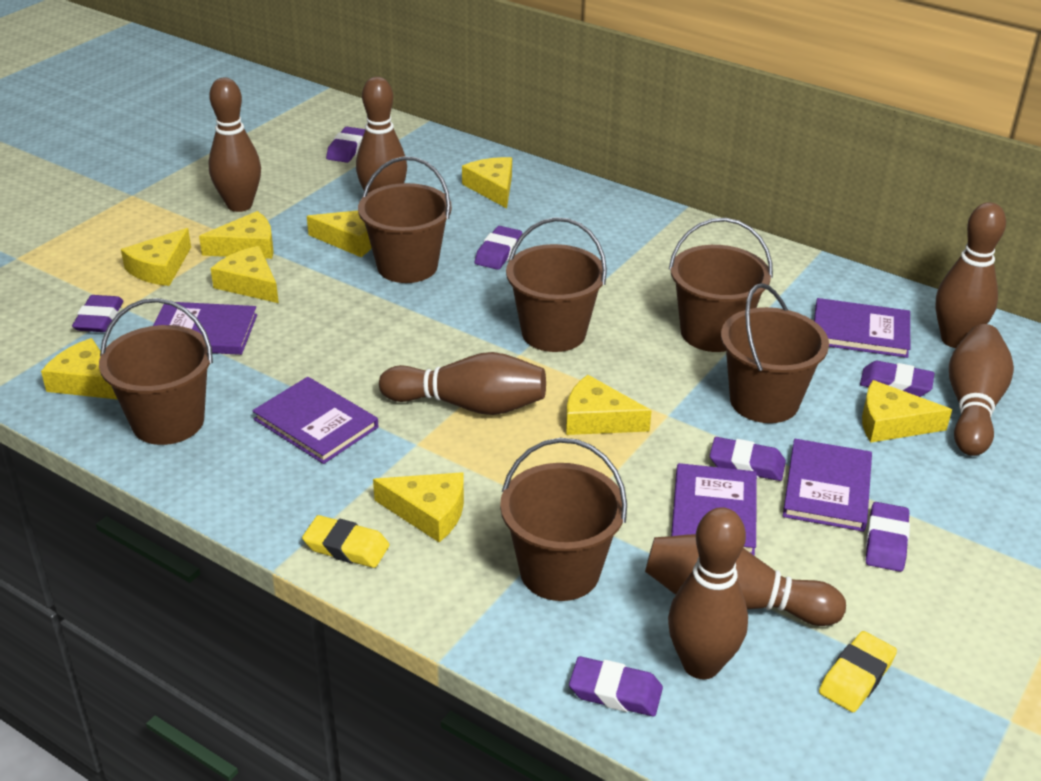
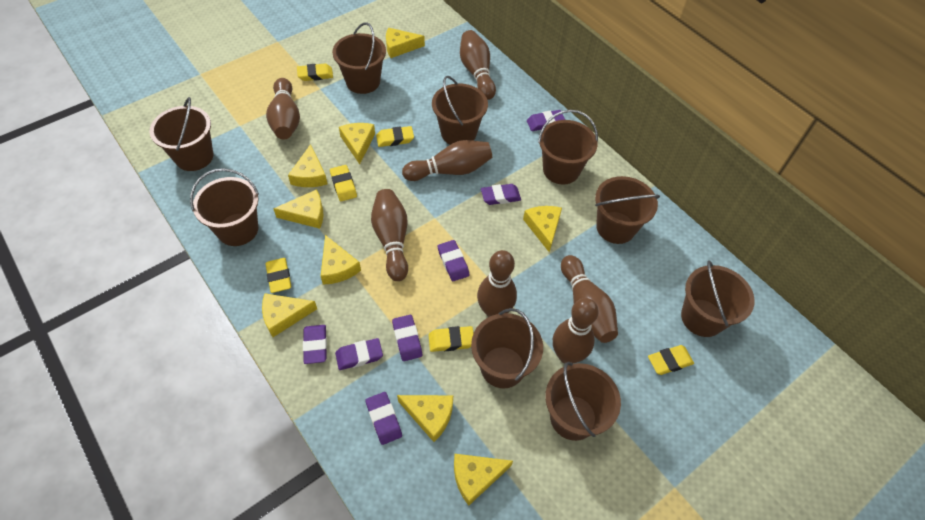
brown bucket: [99,298,213,445] [358,156,452,283] [500,438,627,601] [506,217,607,352] [669,218,773,352] [721,283,829,423] = 6 -> [149,97,213,171] [190,168,259,246] [332,22,386,94] [432,76,488,145] [471,308,543,388] [538,110,598,184] [545,362,621,441] [595,176,660,244] [681,260,755,337] = 9
purple book: [153,302,257,355] [252,377,378,464] [671,463,757,556] [783,439,872,532] [814,298,910,358] = 5 -> none = 0
yellow eraser: [302,515,390,568] [819,631,897,712] = 2 -> [266,258,291,293] [297,64,333,81] [330,165,357,201] [376,126,414,147] [429,326,474,352] [648,345,694,375] = 6

